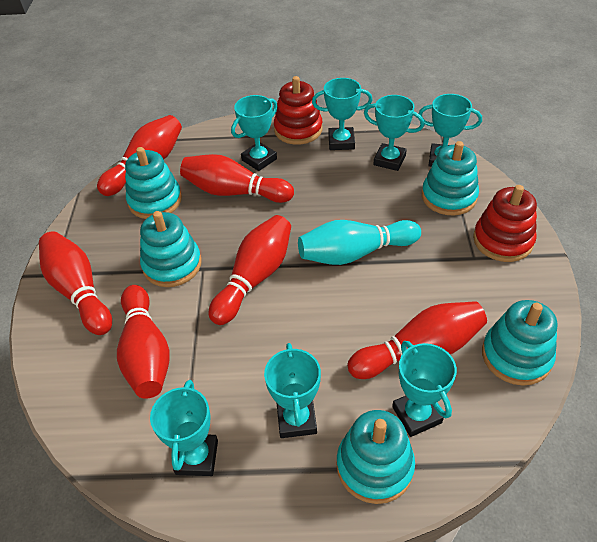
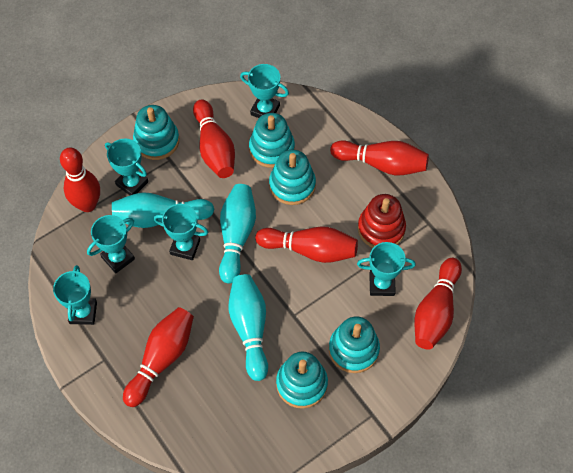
red stacking toy: [274,76,322,145] [473,185,537,262] = 2 -> [358,194,406,248] = 1
turquoise bowling pin: [298,220,421,265] = 1 -> [112,192,214,228] [219,184,256,283] [229,274,268,381] = 3
turquoise trophy: [150,380,218,476] [231,95,277,171] [264,343,321,438] [312,78,373,150] [364,95,424,171] [392,341,457,437] [419,94,482,167] = 7 -> [53,265,97,325] [87,215,135,273] [105,139,148,195] [154,204,208,260] [240,64,289,118] [357,242,416,296] = 6

